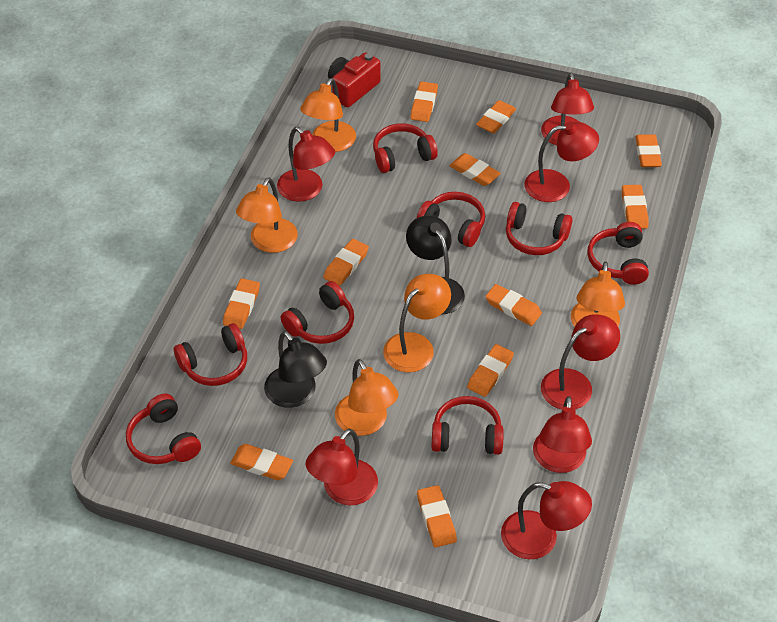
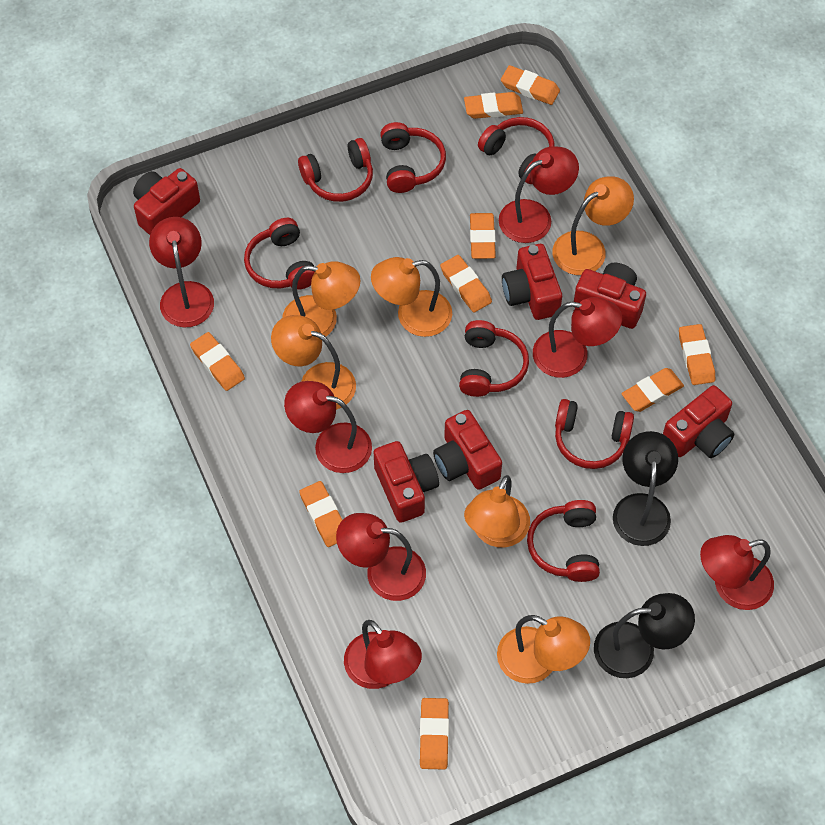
orange eraser: [223,278,260,329] [230,444,293,480] [323,239,369,286] [410,81,438,122] [417,485,457,547] [449,153,501,186] [467,344,514,397] [476,100,516,133] [485,284,542,326] [622,185,649,229] [635,134,662,167] = 11 -> [190,332,245,391] [299,481,342,547] [420,698,449,770] [440,255,492,312] [464,92,523,119] [470,213,496,259] [501,65,560,105] [621,368,684,412] [679,324,715,385] = 9
orange lamp: [236,177,298,253] [300,78,356,152] [335,359,398,436] [383,274,451,372] [571,262,625,327] = 5 -> [271,315,356,410] [282,261,360,336] [371,257,452,337] [464,475,530,547] [497,615,590,684] [552,176,634,275] = 6
red camera: [328,52,381,107] = 1 -> [133,168,200,235] [374,441,439,523] [433,410,502,490] [502,244,562,320] [574,263,646,329] [663,385,734,458] = 6
red headphones: [126,394,201,464] [174,323,247,386] [281,281,354,344] [373,123,438,173] [417,192,485,247] [431,396,504,455] [506,202,573,255] [588,222,649,285] = 8 -> [244,218,315,290] [298,138,373,202] [380,122,446,193] [459,320,529,397] [478,117,555,184] [527,500,600,582] [555,399,634,469] = 7

